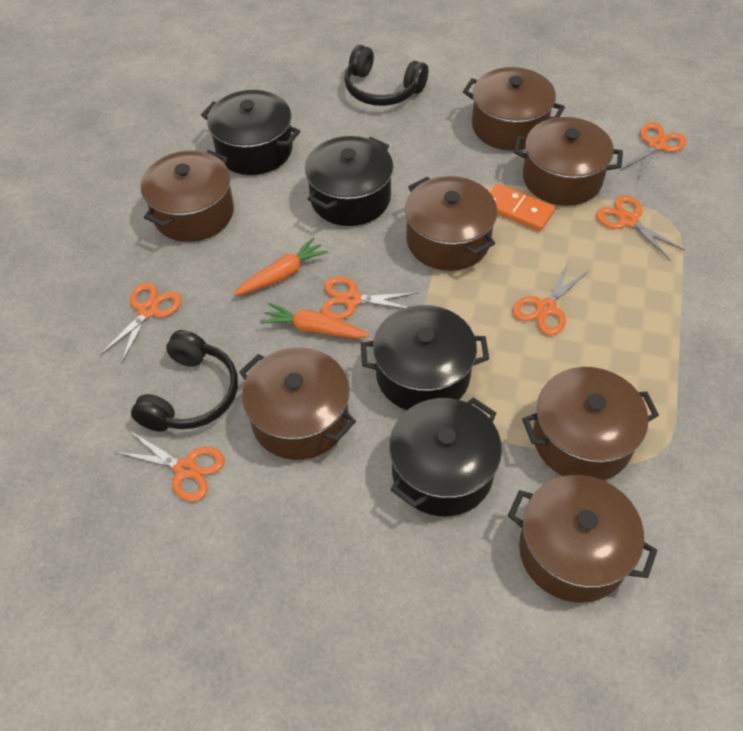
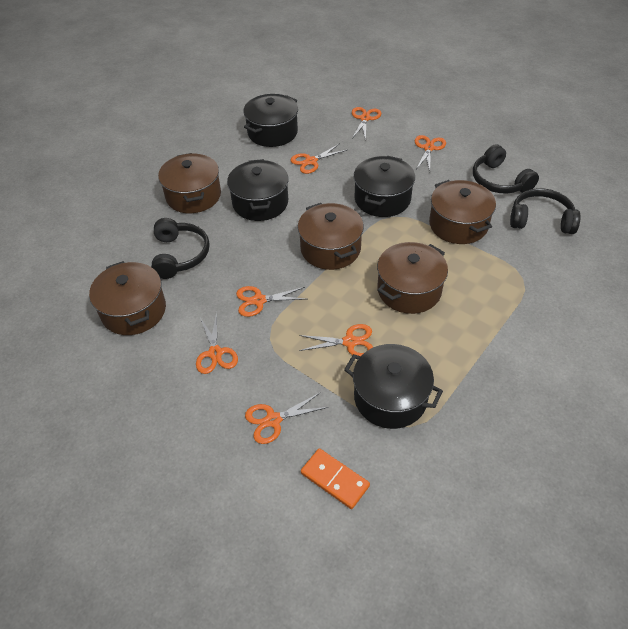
black headphones: [131,330,238,432] [344,45,428,106] = 2 -> [151,218,210,279] [473,144,539,194] [510,188,581,234] = 3
brown pot: [141,150,234,242] [239,347,356,460] [405,176,497,271] [463,67,565,151] [508,475,657,603] [514,117,623,206] [522,367,659,480] = 7 -> [89,261,166,335] [158,153,221,213] [298,203,364,270] [377,242,448,314] [429,180,496,244] = 5
orange carrot: [233,237,328,296] [260,303,370,338] = 2 -> none = 0
orange scissors: [100,283,182,364] [115,430,225,502] [321,277,419,319] [513,262,590,335] [596,195,685,260] [619,123,687,180] = 6 -> [196,312,238,374] [236,286,305,317] [245,392,329,444] [290,144,347,174] [299,324,373,356] [352,107,381,141] [415,135,446,171] = 7

